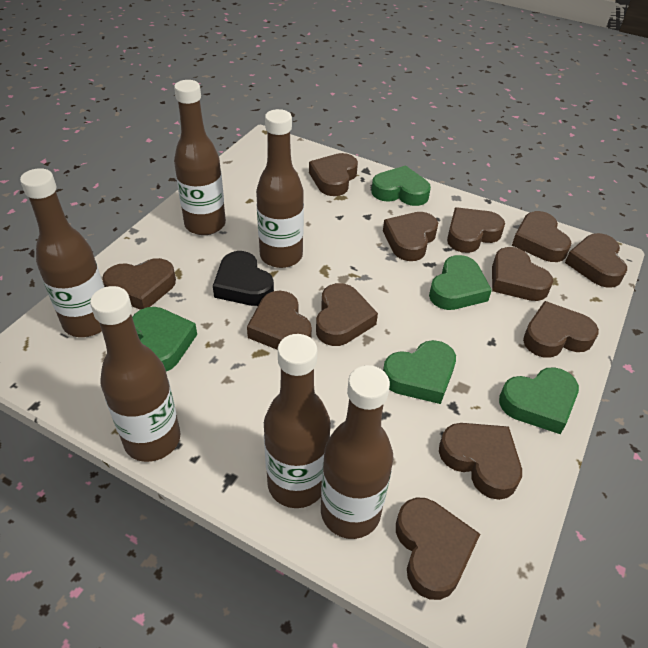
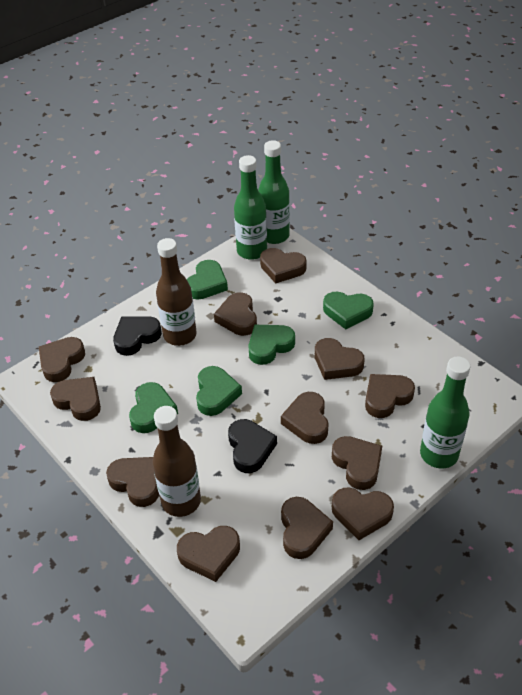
black heart: [213,251,274,306] = 1 -> [113,316,162,356] [228,419,277,473] = 2
brown bottle: [20,168,104,337] [90,286,181,462] [174,80,226,235] [256,109,304,268] [264,334,331,508] [321,365,393,539] = 6 -> [152,406,201,517] [156,238,197,346] = 2
green bottle: none = 0 -> [234,155,267,260] [258,140,290,244] [420,357,470,468] = 3

